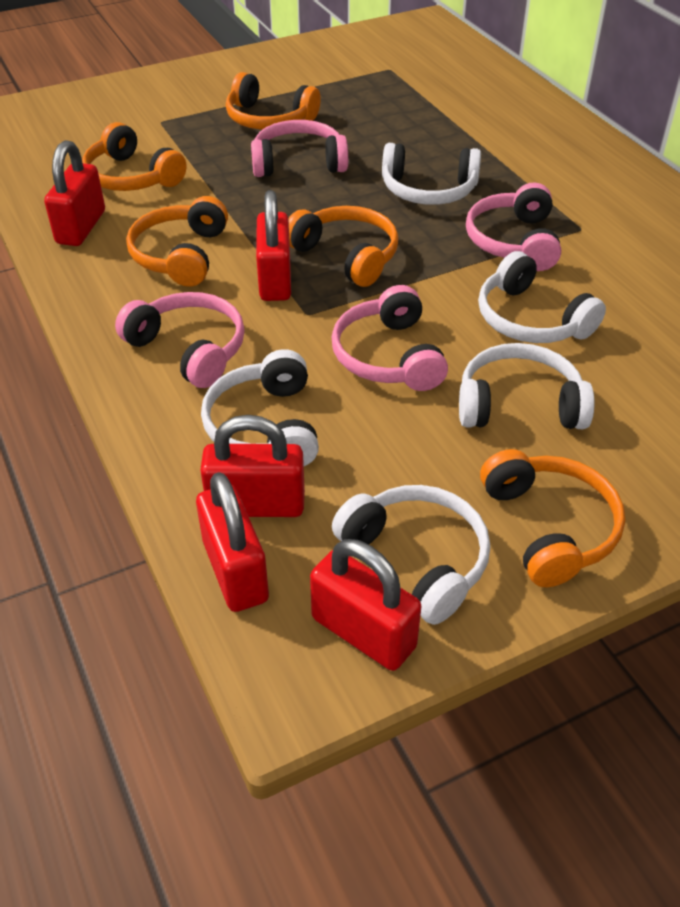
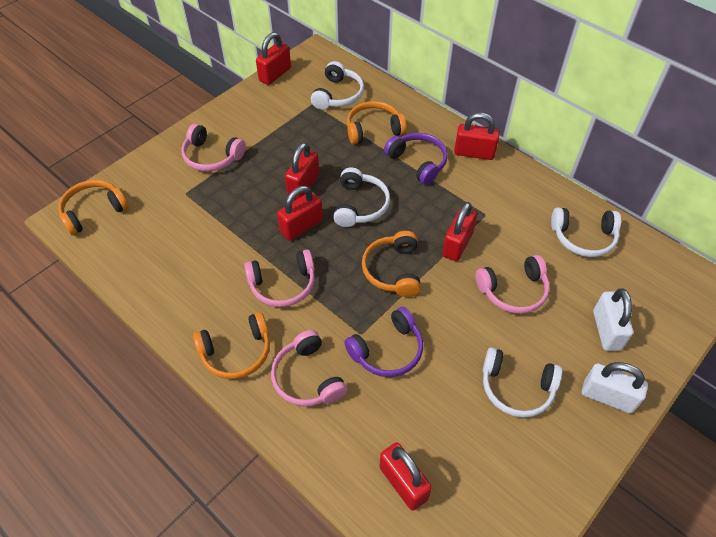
orange headphones: [82,122,187,191] [126,196,228,287] [226,72,321,130] [288,206,398,287] [480,449,625,587] = 5 -> [58,180,129,236] [193,312,270,379] [347,101,407,144] [362,231,421,297] = 4
purple headphones: none = 0 -> [344,307,423,377] [384,133,448,185] = 2
red padlock: [44,140,105,246] [196,472,269,612] [200,415,305,517] [256,190,291,301] [310,539,421,671] = 5 -> [256,32,291,85] [277,186,323,241] [285,142,319,199] [379,442,432,511] [442,202,477,261] [454,113,500,160] = 6
white headphones: [201,349,319,466] [332,485,490,625] [382,143,481,205] [459,343,595,429] [478,251,606,343] = 5 -> [311,61,364,110] [333,168,390,227] [483,347,562,418] [551,208,621,257] = 4
white padlock: none = 0 -> [582,362,648,413] [593,289,633,351] = 2

